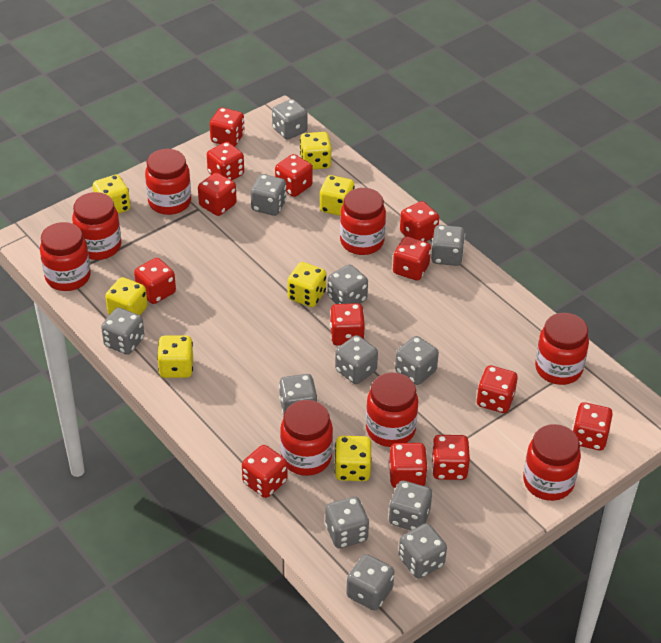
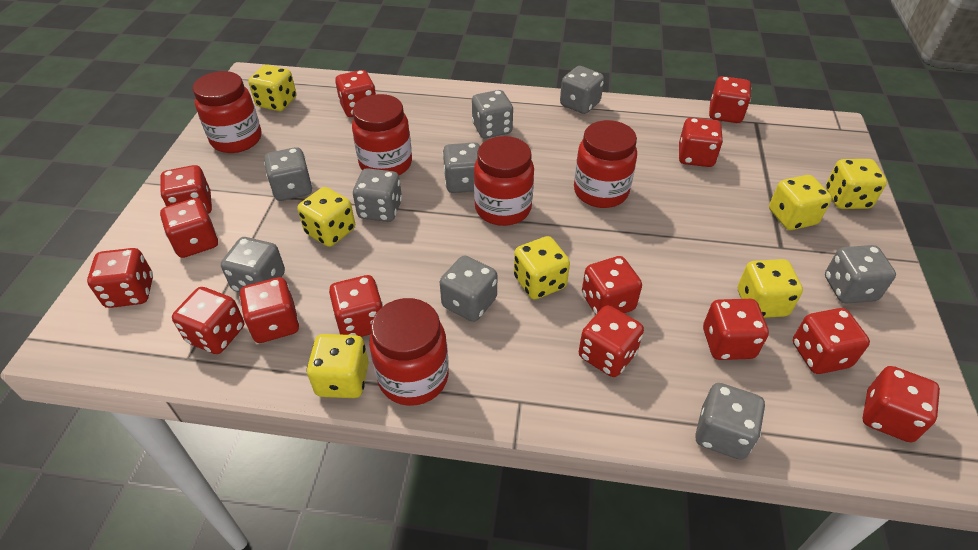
grey dice: [101,307,144,355] [251,174,287,216] [272,99,308,140] [279,374,317,415] [325,497,369,548] [327,264,368,304] [335,335,378,384] [346,554,394,611] [389,480,432,530] [395,336,439,385] [399,523,447,579] [431,225,465,266] = 12 -> [221,237,285,292] [264,147,312,201] [353,168,402,222] [440,255,497,322] [443,142,480,193] [472,90,513,138] [560,66,604,114] [695,383,765,460] [825,245,896,304] = 9
red dice: [134,258,176,304] [198,173,237,216] [207,142,244,181] [210,108,245,147] [242,445,288,498] [275,154,313,197] [330,303,365,345] [389,443,428,488] [393,236,431,281] [400,201,439,242] [431,435,470,480] [476,365,518,413] [572,402,613,450] = 13 -> [87,248,153,308] [160,165,212,214] [160,198,218,258] [172,287,244,354] [239,277,299,343] [329,275,383,337] [335,70,376,117] [579,305,644,377] [582,256,642,315] [679,118,723,167] [703,299,769,360] [709,76,751,123] [793,308,870,374] [863,366,940,442] = 14
red jar: [40,222,91,291] [72,192,121,260] [145,149,191,215] [280,400,333,476] [340,188,386,255] [366,372,418,447] [523,424,581,501] [535,313,589,385] = 8 -> [193,71,261,153] [352,94,412,175] [369,298,449,406] [474,136,534,226] [574,120,637,208] = 5

